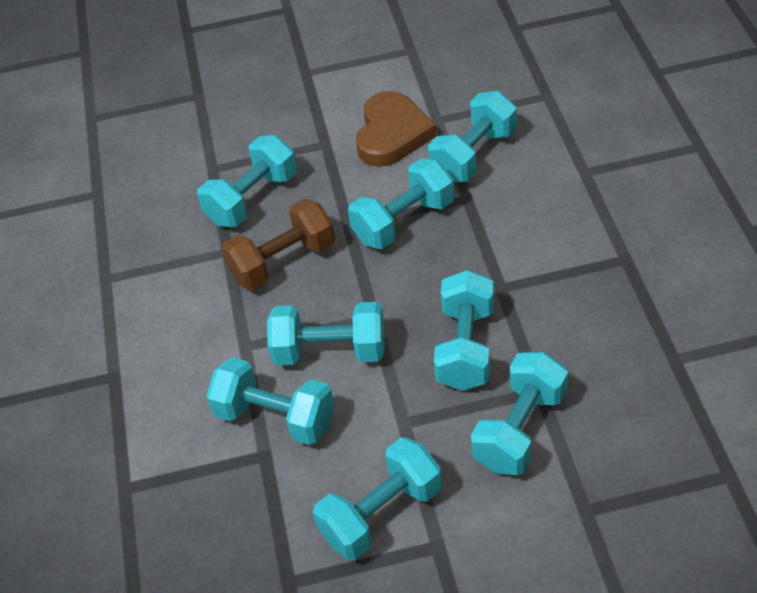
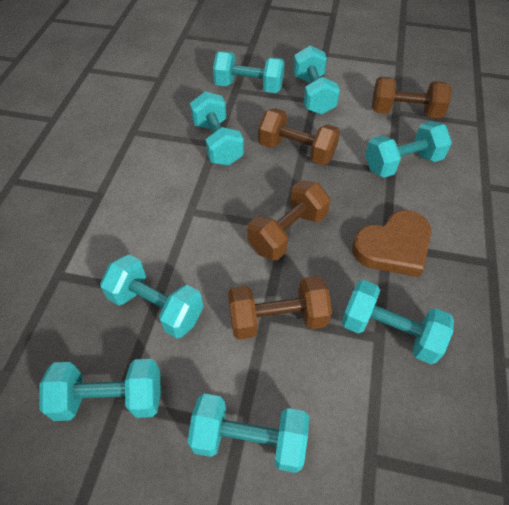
brown dumbbell: [221,199,335,290] = 1 -> [228,276,332,340] [247,180,331,260] [258,108,340,165] [372,77,452,119] = 4

